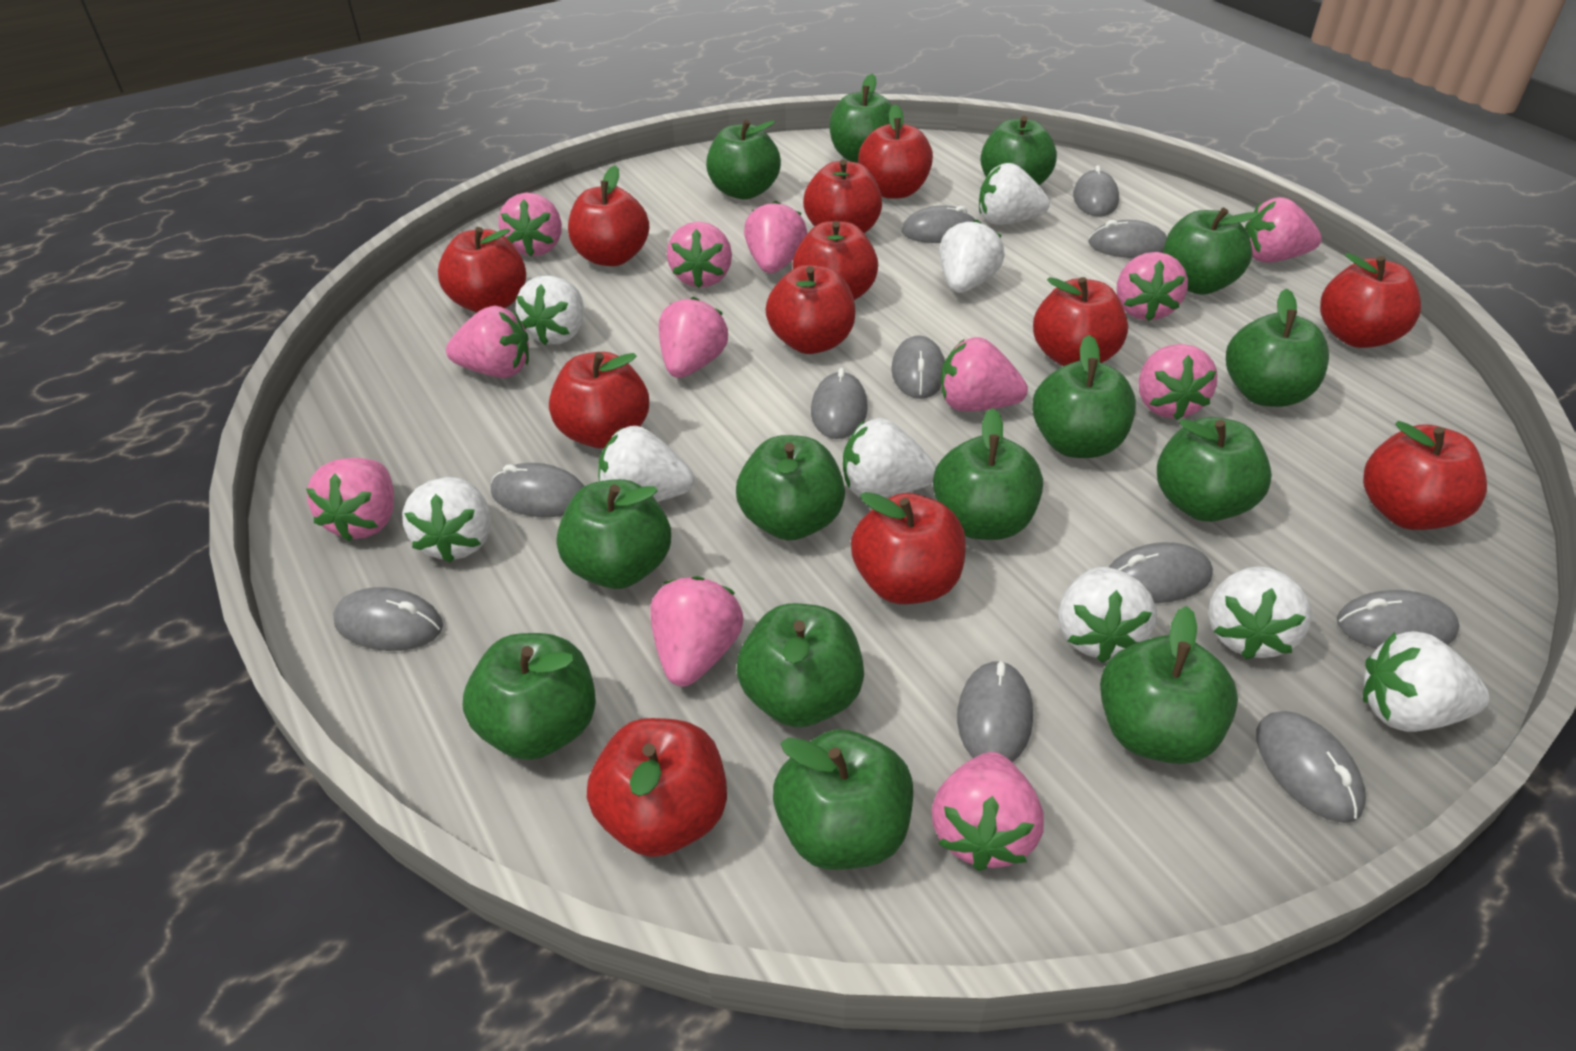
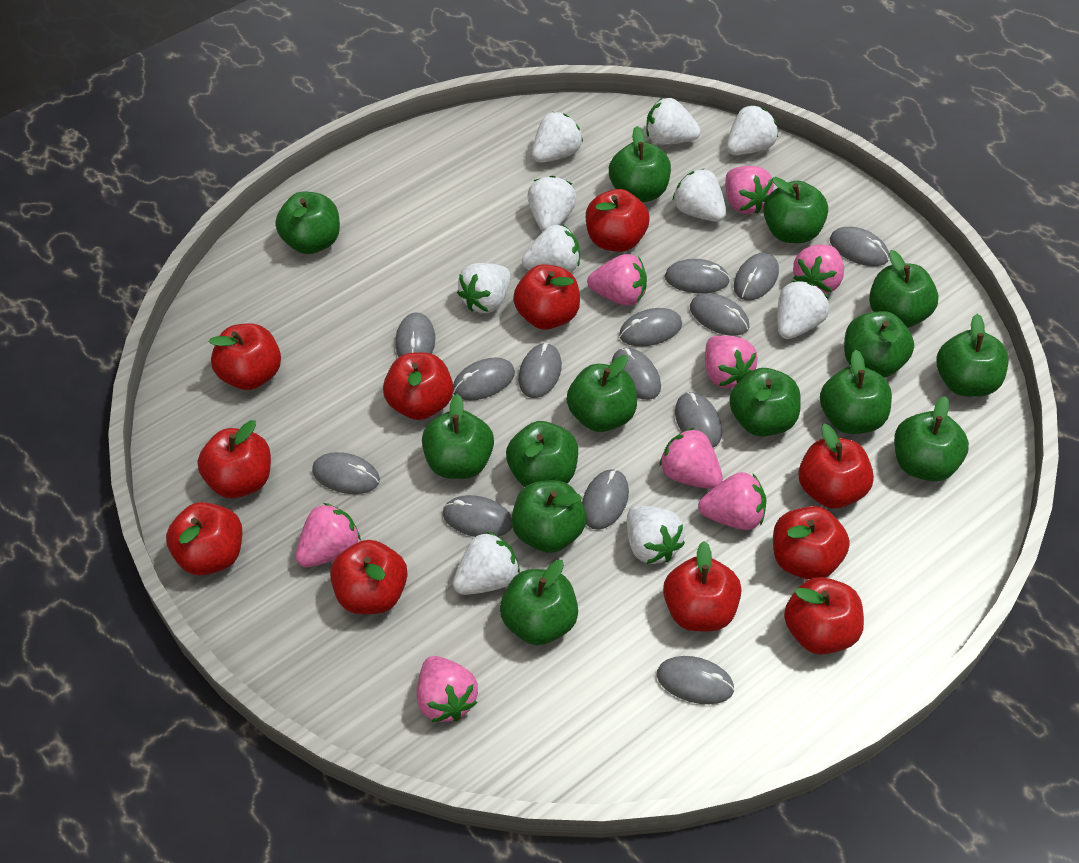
grey mouse: [333,587,443,651] [491,463,584,517] [811,368,868,439] [891,335,945,399] [901,206,976,243] [957,660,1033,762] [1073,165,1119,217] [1088,220,1167,258] [1109,542,1213,603] [1256,711,1366,823] [1337,590,1460,649] = 11 -> [312,452,380,494] [395,312,435,357] [443,495,512,537] [453,357,515,401] [519,343,562,398] [582,469,629,530] [611,348,661,400] [619,308,682,347] [657,656,735,704] [665,259,730,293] [675,392,722,448] [690,293,749,336] [734,253,779,301] [830,227,889,267] = 14
pink strawberry: [306,458,394,542] [446,306,529,378] [499,192,562,256] [650,576,743,686] [659,297,728,378] [667,222,732,288] [744,201,807,273] [932,752,1044,871] [941,337,1028,411] [1117,252,1188,321] [1139,344,1217,420] [1245,197,1322,263] = 12 -> [296,503,361,567] [417,656,478,722] [587,254,647,306] [660,428,723,489] [698,472,766,530] [705,335,758,388] [725,166,774,214] [793,244,844,294] = 8
red apple: [438,227,526,312] [549,352,649,449] [568,166,649,266] [587,718,727,857] [766,265,855,354] [792,221,878,300] [803,159,882,233] [851,492,966,604] [858,104,933,199] [1033,277,1128,366] [1320,253,1421,348] [1363,421,1487,530] = 12 -> [166,502,242,576] [197,420,271,498] [209,323,281,390] [330,540,408,614] [383,352,453,420] [513,264,580,329] [586,189,650,252] [663,541,742,631] [773,506,850,580] [784,577,864,655] [798,424,874,509] = 11
white strawberry: [402,477,491,563] [516,276,584,345] [598,426,694,502] [843,418,936,497] [939,219,1005,293] [979,163,1050,225] [1059,567,1157,663] [1208,566,1312,659] [1363,631,1490,732] = 9 -> [453,532,520,595] [457,263,510,313] [522,225,580,273] [527,176,577,231] [532,112,583,163] [627,506,685,564] [646,98,701,145] [673,168,726,222] [727,105,778,155] [777,281,829,339] = 10

